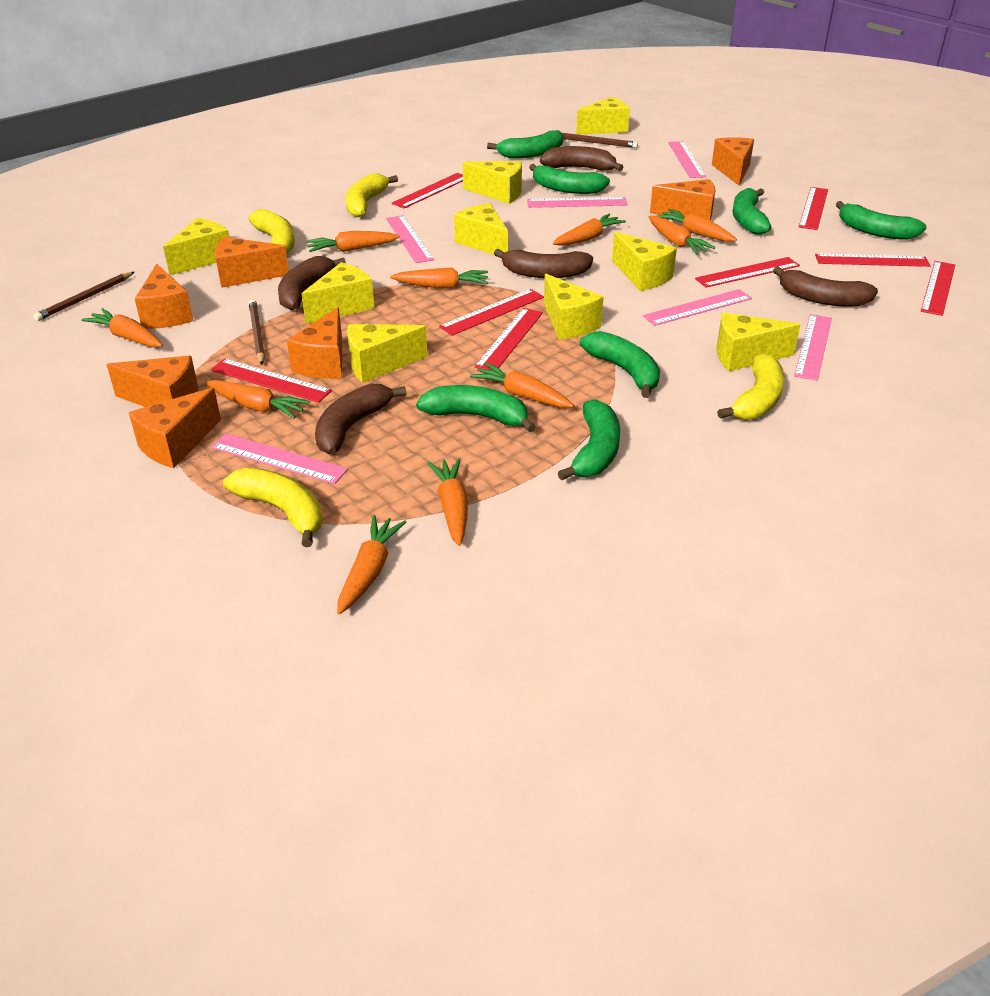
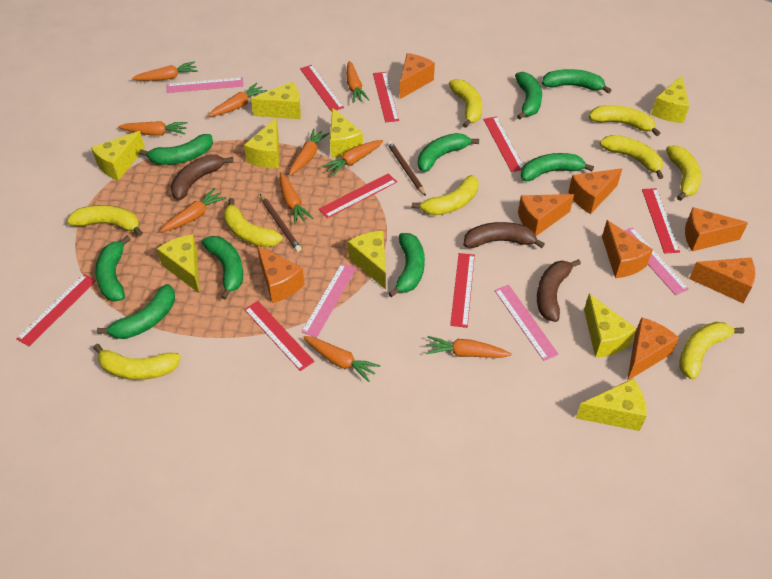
brown banana: [278,256,346,311] [315,384,407,454] [494,249,593,278] [540,146,624,171] [773,266,878,307] = 5 -> [171,155,234,200] [464,222,545,248] [537,259,581,322] = 3
brown pencil: [33,272,134,321] [249,300,265,365] [562,133,638,148] = 3 -> [260,194,301,252] [387,141,426,196] = 2
green banana: [416,385,536,432] [487,130,563,158] [529,164,610,194] [558,399,620,480] [580,331,660,398] [733,188,772,235] [836,201,926,240] = 7 -> [95,236,131,302] [97,284,175,339] [139,134,213,165] [202,236,243,300] [388,233,425,297] [418,133,479,172] [515,72,542,120] [521,153,594,181] [542,69,611,94] = 9
orange cheese: [107,356,198,407] [129,388,221,468] [135,264,193,329] [215,237,289,288] [287,307,342,379] [650,179,715,221] [712,137,754,186] = 7 -> [257,245,305,303] [400,53,435,99] [518,194,574,236] [569,168,622,214] [602,220,653,278] [627,317,679,381] [685,207,748,251] [689,258,755,303] = 8
pink ruler: [211,433,348,484] [386,215,434,263] [527,197,628,208] [643,289,752,326] [668,141,706,178] [794,314,832,381] = 6 -> [166,77,243,93] [302,263,356,338] [494,285,559,361] [625,227,689,295] = 4
yellow banana: [223,468,323,547] [248,209,295,254] [346,173,398,217] [717,353,784,420] = 4 -> [67,205,143,236] [93,344,181,380] [223,198,283,247] [412,175,479,215] [449,79,482,128] [589,105,660,136] [600,135,663,179] [666,145,701,201] [679,322,744,380] = 9

